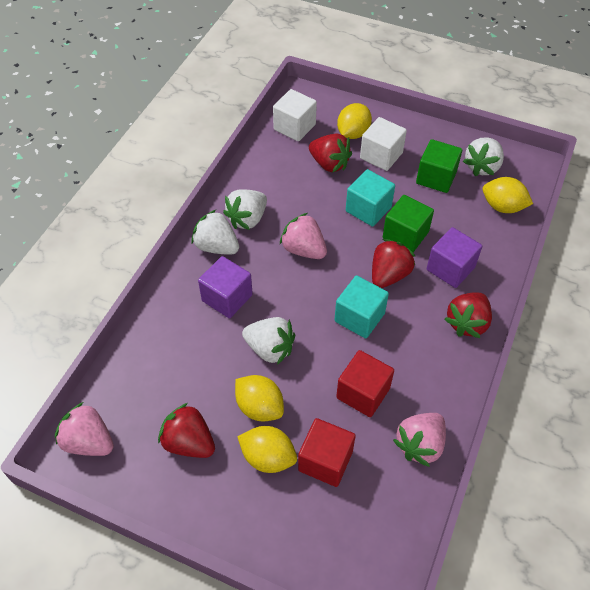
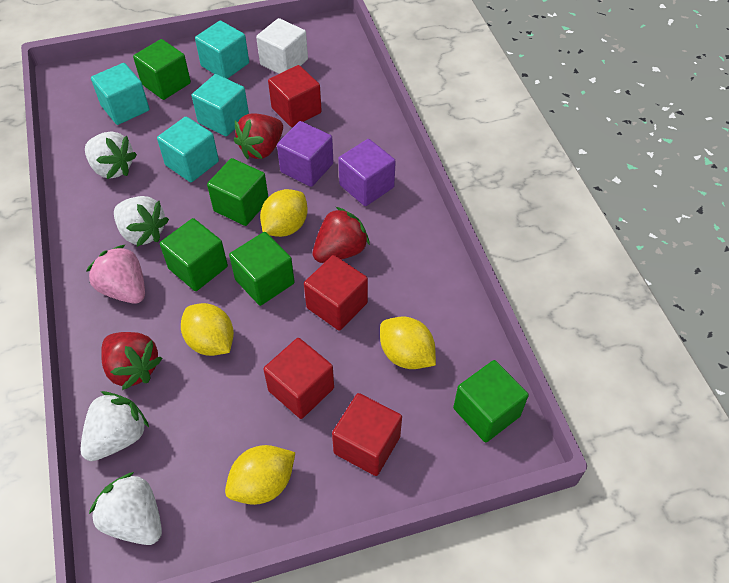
green cube: [383,195,434,252] [416,139,462,193] = 2 -> [133,39,191,100] [160,218,228,291] [207,158,268,226] [229,232,295,306] [453,360,529,442] = 5
pink strawberry: [55,402,114,456] [280,213,327,259] [393,413,446,467] = 3 -> [86,245,145,304] = 1
red cube: [298,418,356,487] [336,350,394,417] = 2 -> [263,338,334,419] [268,65,322,127] [304,255,368,331] [332,393,402,476] = 4
red strawberry: [158,403,215,458] [309,134,352,173] [372,239,415,288] [445,292,492,338] = 4 -> [101,332,163,390] [234,114,283,159] [313,207,370,263] = 3
turquoise cube: [335,276,389,338] [346,169,395,227] = 2 -> [91,63,150,125] [157,116,219,182] [192,74,249,136] [195,21,249,79] = 4
white cube: [273,89,317,141] [360,117,407,171] = 2 -> [256,18,308,74] = 1

